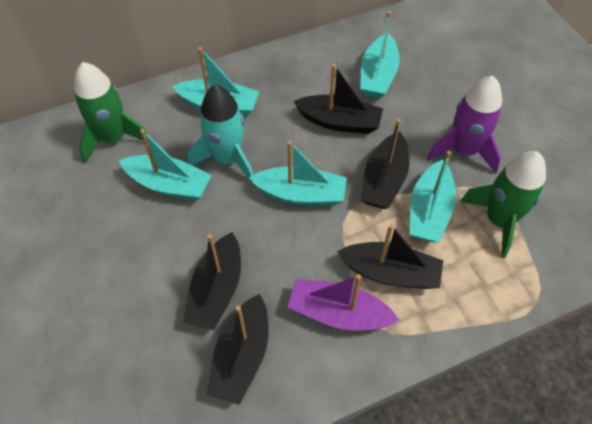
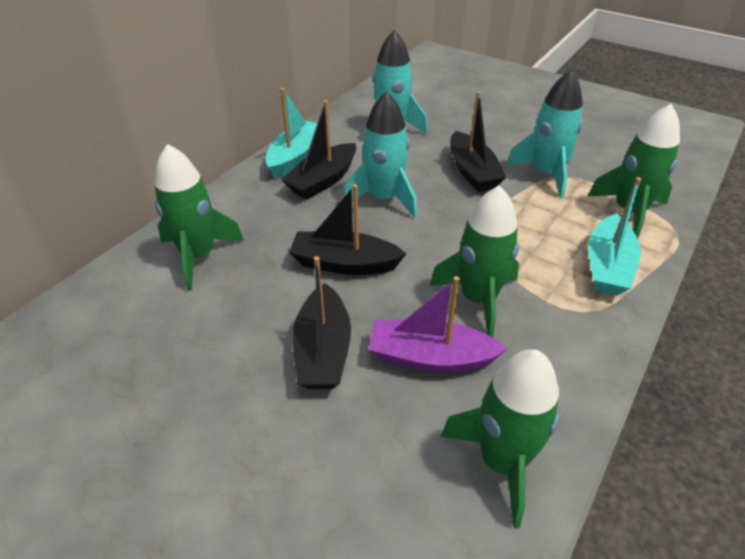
black boat: [183,232,241,330] [206,294,269,405] [293,64,383,134] [337,224,443,289] [361,119,409,209] = 5 -> [281,100,356,200] [289,184,406,275] [292,256,351,389] [450,91,506,192] = 4
green rocket: [74,62,148,163] [460,151,546,258] = 2 -> [154,144,244,290] [430,185,519,337] [440,349,560,529] [588,104,680,239] = 4
purple rocket: [427,76,502,173] = 1 -> none = 0
turquoise boat: [119,129,212,201] [172,47,259,117] [249,141,347,206] [360,11,400,98] [410,151,456,242] = 5 -> [265,88,317,178] [588,177,641,296] = 2
turquoise rocket: [188,85,253,184] = 1 -> [343,92,417,218] [365,30,428,134] [506,70,583,198] = 3

